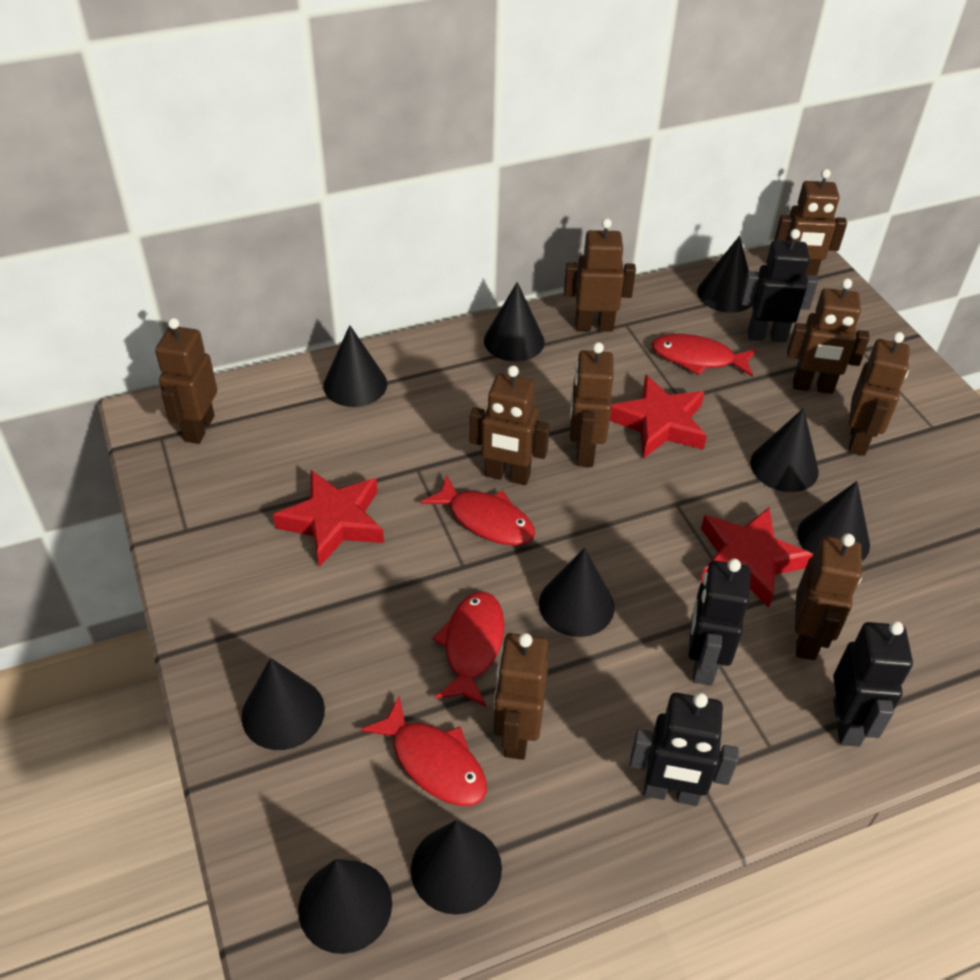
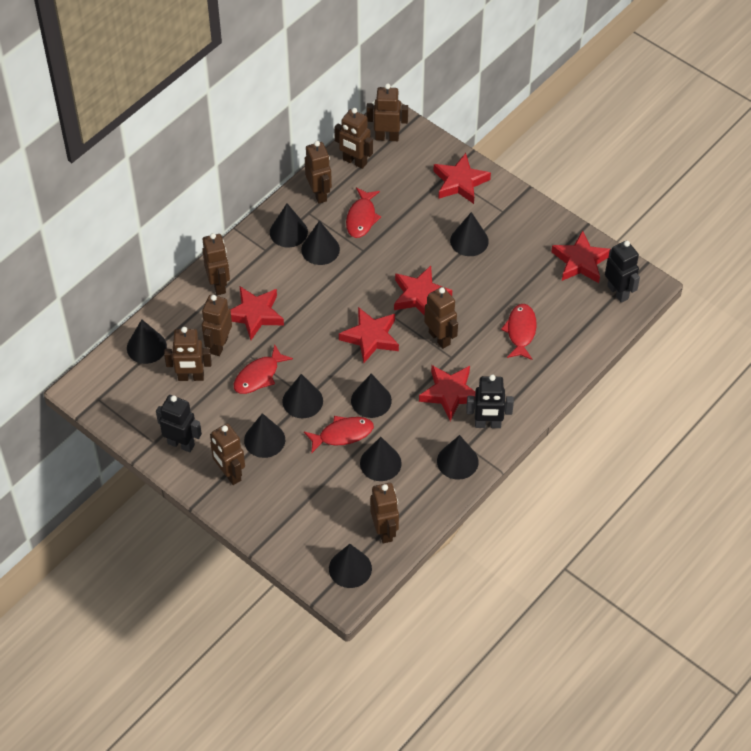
black cone: [241,658,325,750] [298,859,392,954] [323,325,387,407] [411,820,502,915] [484,282,545,361] [539,548,615,637] [697,236,751,313] [750,408,819,492] [797,481,870,561] = 9 -> [127,319,167,364] [244,413,285,458] [270,204,308,247] [282,374,323,418] [301,221,340,265] [329,544,372,588] [351,373,392,418] [360,437,402,481] [437,435,479,480] [450,212,489,256] = 10
black robot: [630,693,739,806] [688,559,750,686] [741,229,818,342] [833,621,913,747] = 4 -> [156,395,202,452] [466,375,514,428] [605,240,640,303] = 3
red star: [273,470,384,567] [610,375,707,459] [700,507,813,608] = 3 -> [230,286,284,340] [339,307,399,363] [394,266,452,316] [419,365,475,421] [433,153,491,204] [551,230,610,283] = 6

